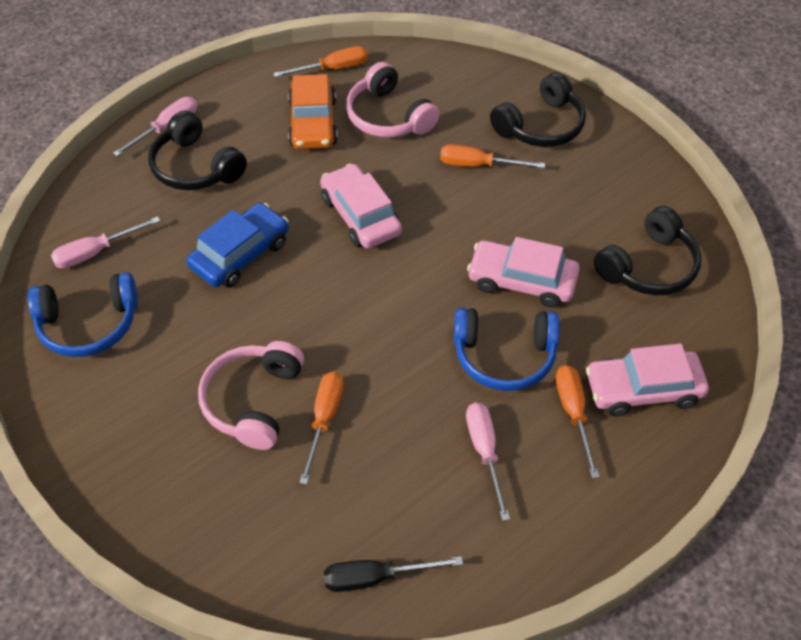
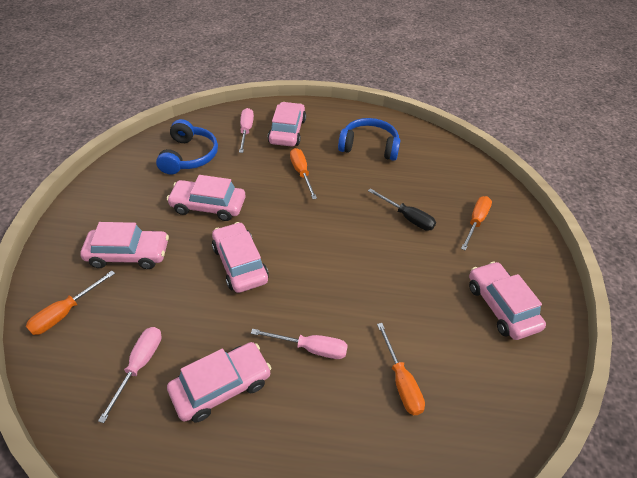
black headphones: [148,111,247,190] [490,72,586,147] [594,206,701,296] = 3 -> none = 0
blue car: [186,203,289,288] = 1 -> none = 0
orange car: [288,74,338,149] = 1 -> none = 0
pink car: [320,164,402,249] [467,237,580,308] [586,344,709,416] = 3 -> [80,222,169,269] [167,175,246,221] [167,342,271,423] [212,222,269,293] [268,102,306,147] [469,261,546,340] = 6
pink headphones: [198,341,304,450] [346,62,439,137] = 2 -> none = 0

